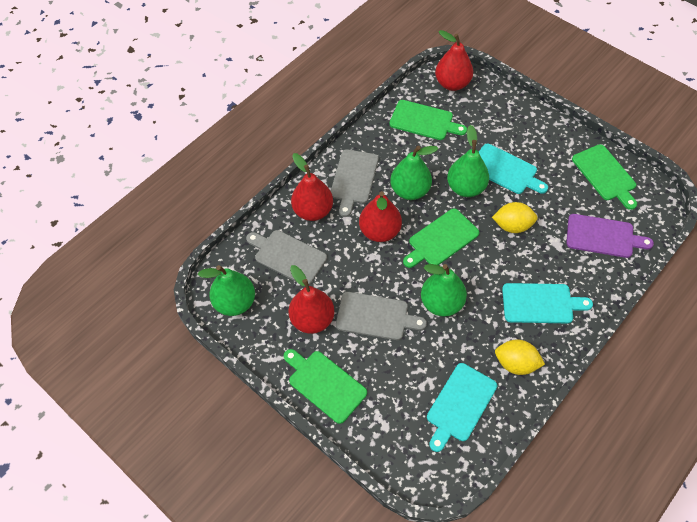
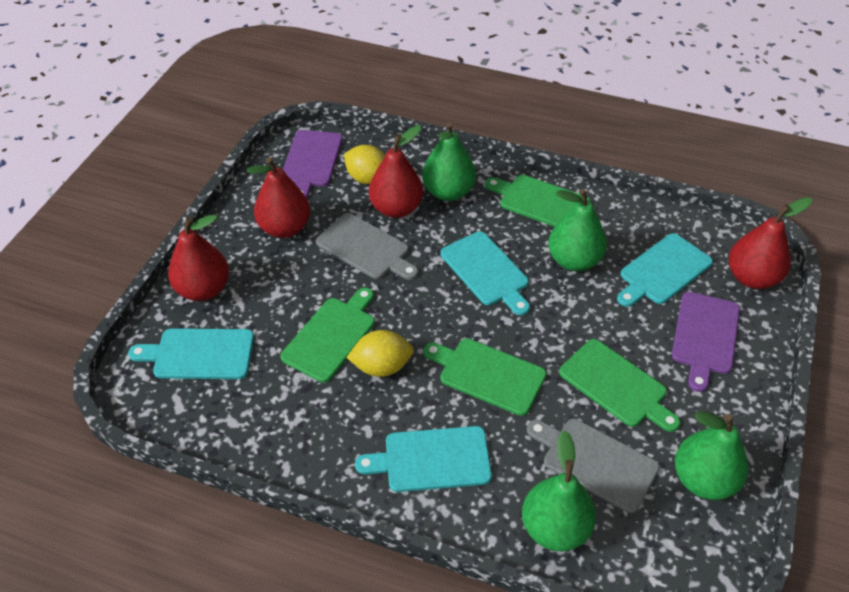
grey cutting board: [246,230,327,285] [331,149,378,217] [336,292,427,340] = 3 -> [316,213,418,280] [527,419,660,513] = 2
purple cutting board: [566,214,654,258] = 1 -> [283,130,342,198] [672,292,740,392] = 2
turquoise cutting board: [427,363,497,452] [479,144,548,194] [502,283,593,323] = 3 -> [128,328,254,379] [355,426,492,492] [441,231,530,315] [617,233,713,307] = 4

